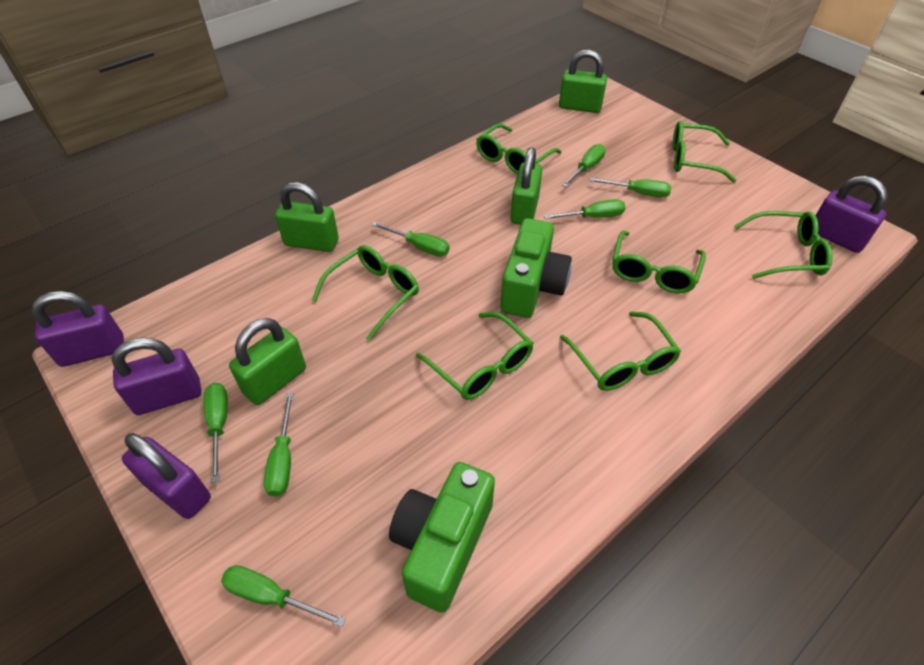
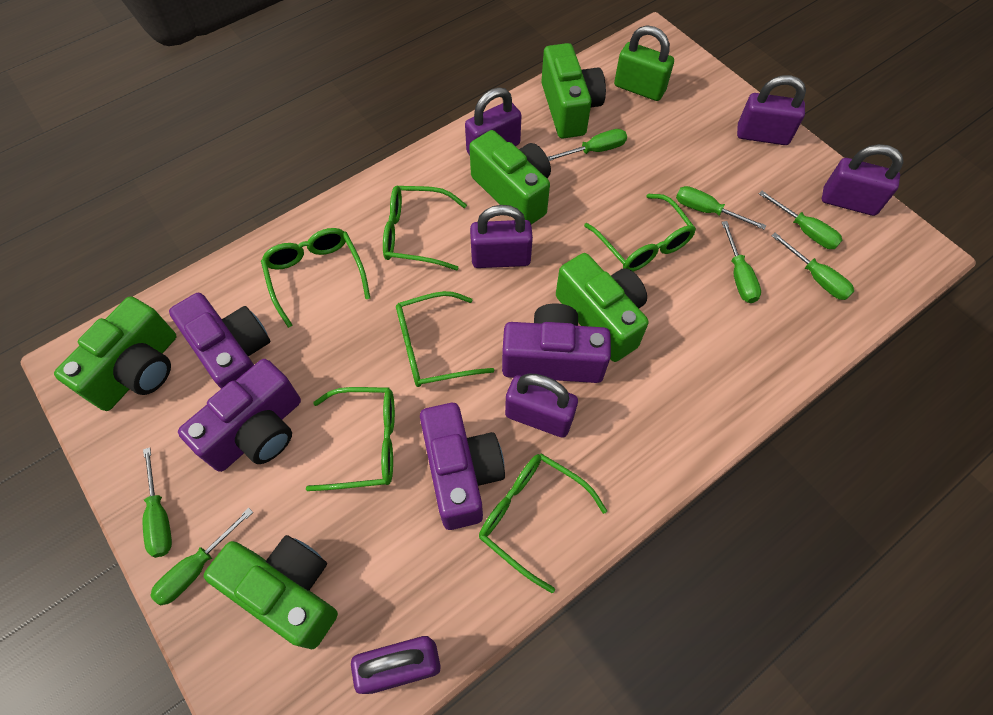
green camera: [389,462,495,613] [500,218,572,318] = 2 -> [54,296,176,411] [204,535,338,649] [469,130,551,224] [541,43,606,138] [556,253,649,362] = 5
green glasses: [312,245,419,341] [416,312,533,400] [476,124,562,174] [560,311,681,391] [612,231,706,293] [673,121,737,183] [734,211,833,279] = 7 -> [261,228,370,328] [306,387,395,491] [383,186,467,270] [396,291,494,387] [479,453,607,593] [584,194,696,272] = 6
green padlock: [229,318,306,405] [275,182,339,252] [510,147,542,225] [559,50,607,113] = 4 -> [614,26,674,101] = 1
purple camera: none = 0 -> [169,293,271,389] [178,359,301,472] [420,403,505,530] [502,303,611,383] = 4
purple padlock: [31,291,124,367] [112,338,201,415] [122,433,211,519] [815,175,888,253] = 4 -> [351,636,441,694] [465,87,522,155] [470,205,533,268] [505,374,578,438] [737,75,806,145] [822,144,903,216] = 6

